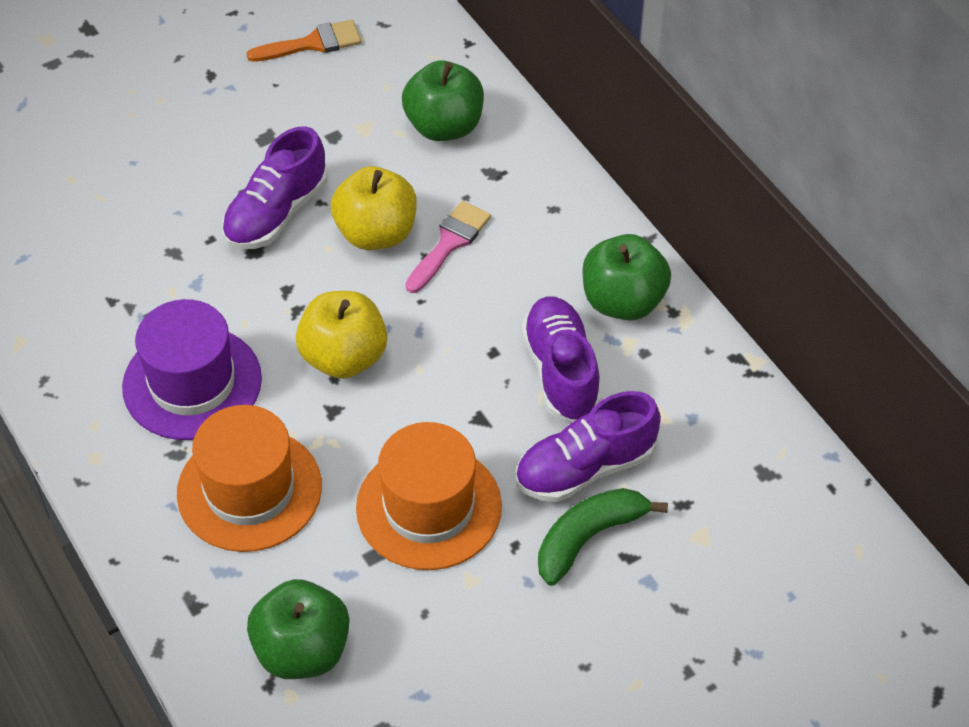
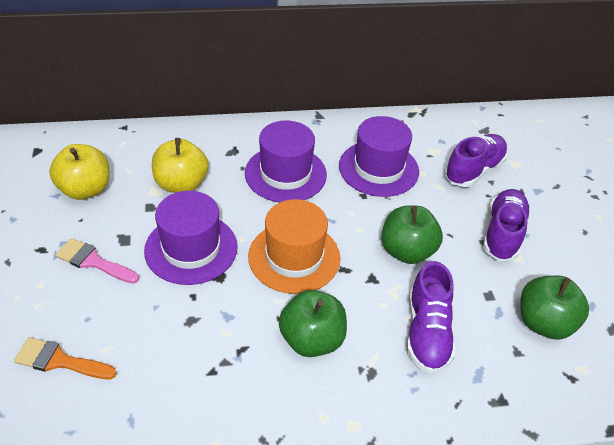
green banana: [538,488,668,586] = 1 -> none = 0
orange hat: [177,405,322,552] [356,422,502,570] = 2 -> [248,199,341,294] = 1
purple hat: [122,299,262,440] = 1 -> [144,191,238,285] [245,120,327,202] [339,116,419,197] = 3

